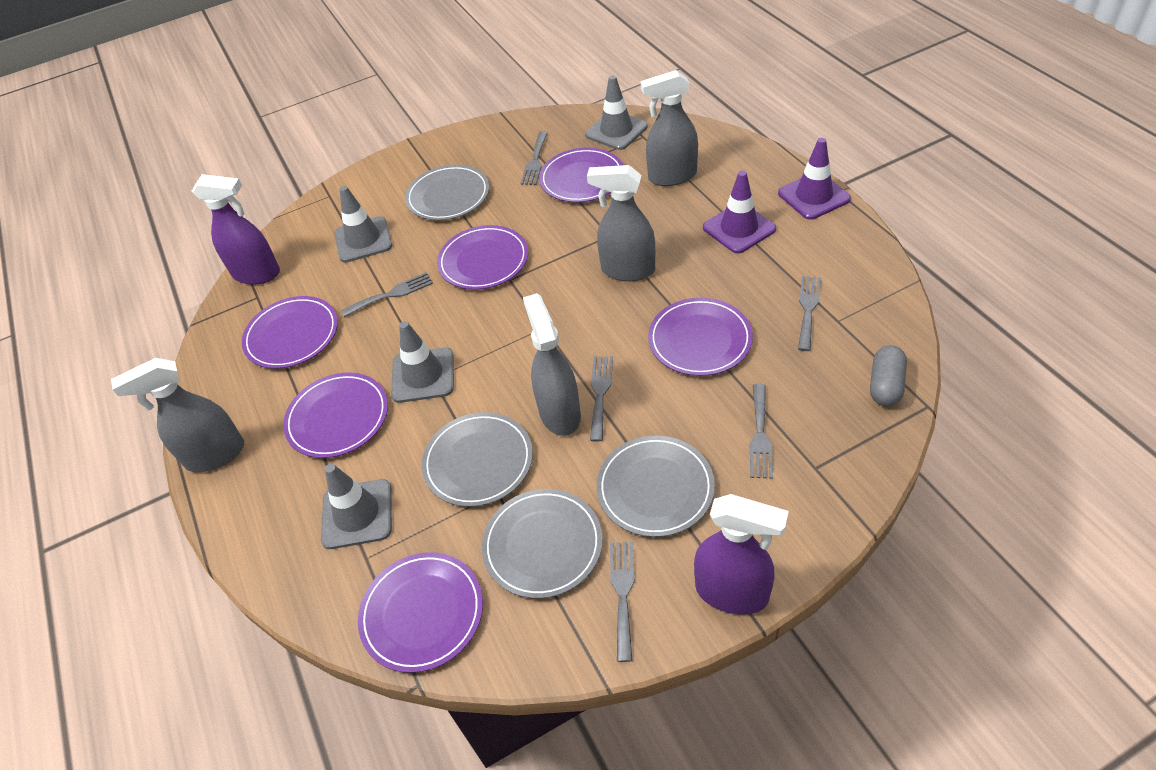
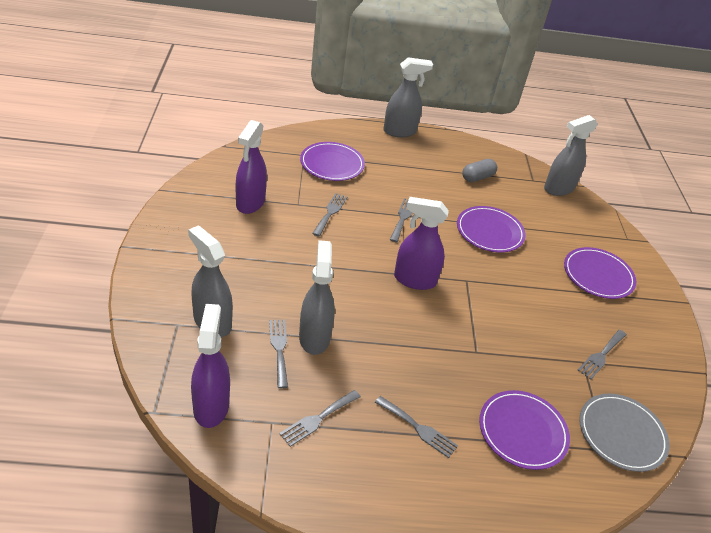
grey plate: [405,165,489,220] [422,412,533,507] [482,489,603,599] [597,436,715,537] = 4 -> [579,393,670,472] = 1
grey traffic cone: [321,464,392,549] [334,186,392,263] [391,321,454,403] [585,75,648,150] = 4 -> none = 0
purple plate: [242,296,338,369] [283,372,388,458] [358,552,483,673] [437,225,528,290] [539,148,623,202] [648,298,753,376] = 6 -> [300,142,365,181] [457,206,526,253] [479,390,570,470] [564,247,636,299] = 4
purple spray bottle: [192,174,280,285] [694,494,789,615] = 2 -> [191,304,230,428] [236,120,267,214] [394,197,449,290] = 3
purple traffic cone: [703,171,776,254] [778,138,851,220] = 2 -> none = 0

